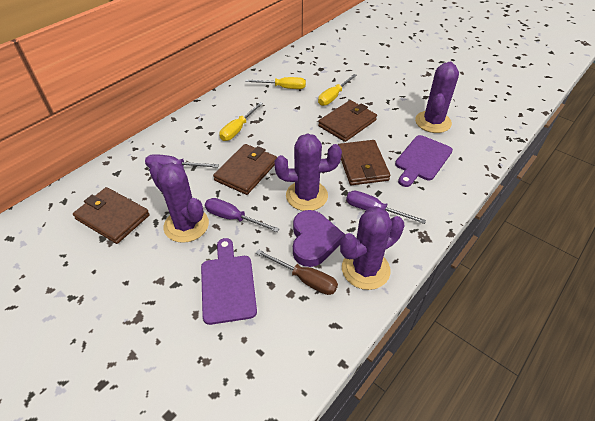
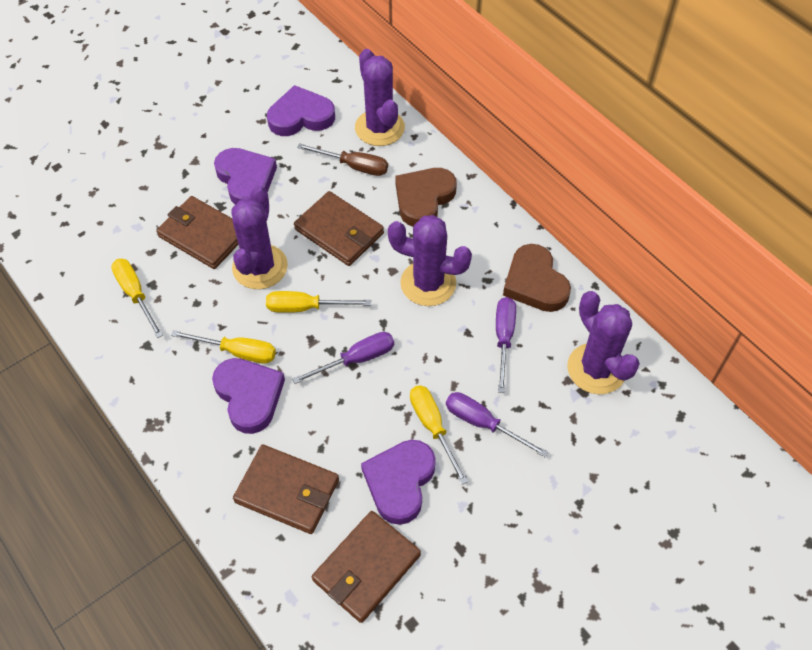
brown heart: none = 0 -> [395,168,457,227] [503,244,571,312] = 2
purple cutting board: [201,238,257,325] [395,135,453,187] = 2 -> none = 0
purple heart: [293,210,345,267] = 1 -> [212,358,285,434] [214,148,277,205] [267,85,335,136] [361,440,436,525] = 4
yellow screwdriver: [219,102,263,141] [245,77,306,89] [318,74,357,106] = 3 -> [111,259,163,338] [171,330,276,364] [266,291,371,313] [410,385,468,485] = 4

